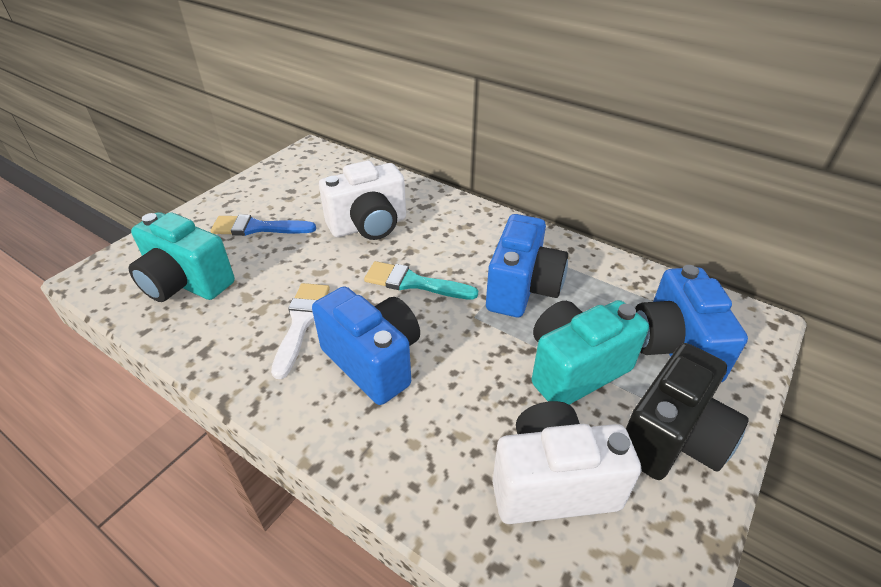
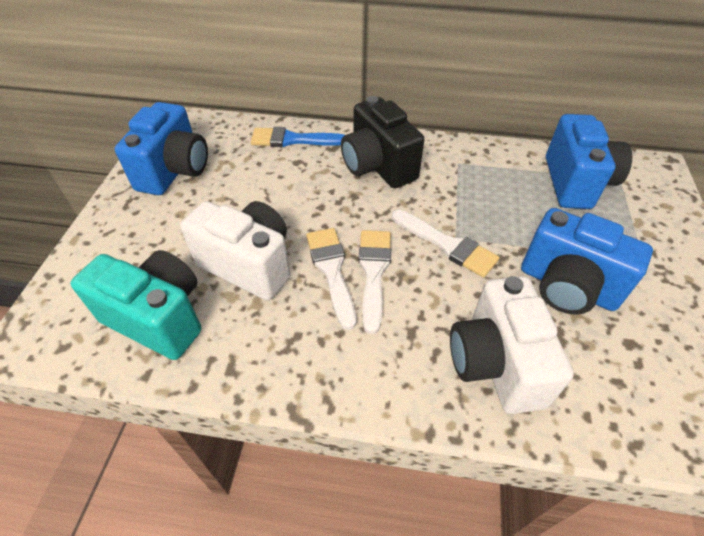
turquoise brush: [364,261,478,300] = 1 -> none = 0
turquoise camera: [128,212,235,302] [532,300,649,405] = 2 -> [70,250,201,360] = 1
white brush: [271,283,330,379] = 1 -> [306,228,356,330] [358,230,391,334] [392,210,500,278] = 3

